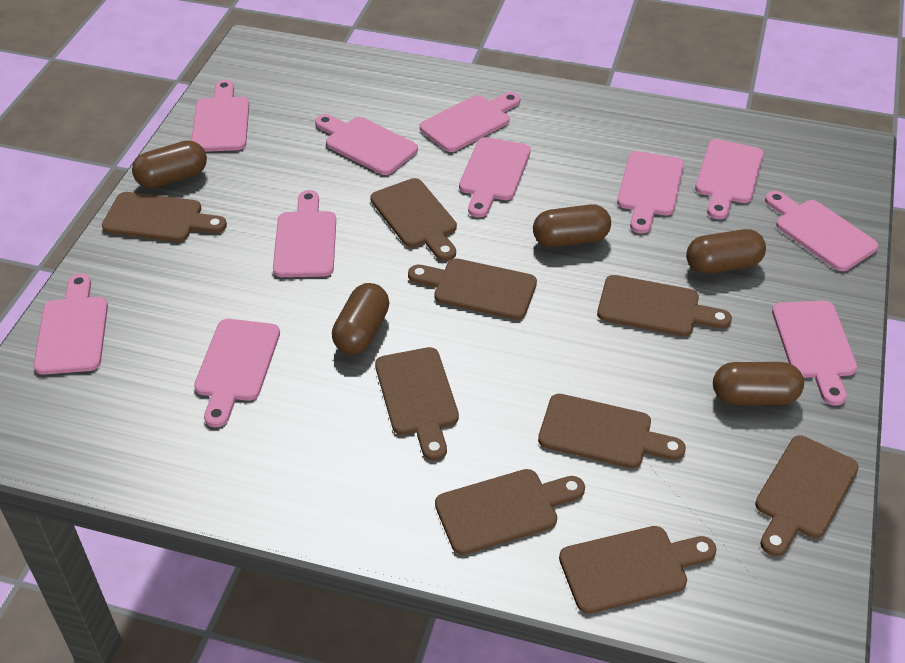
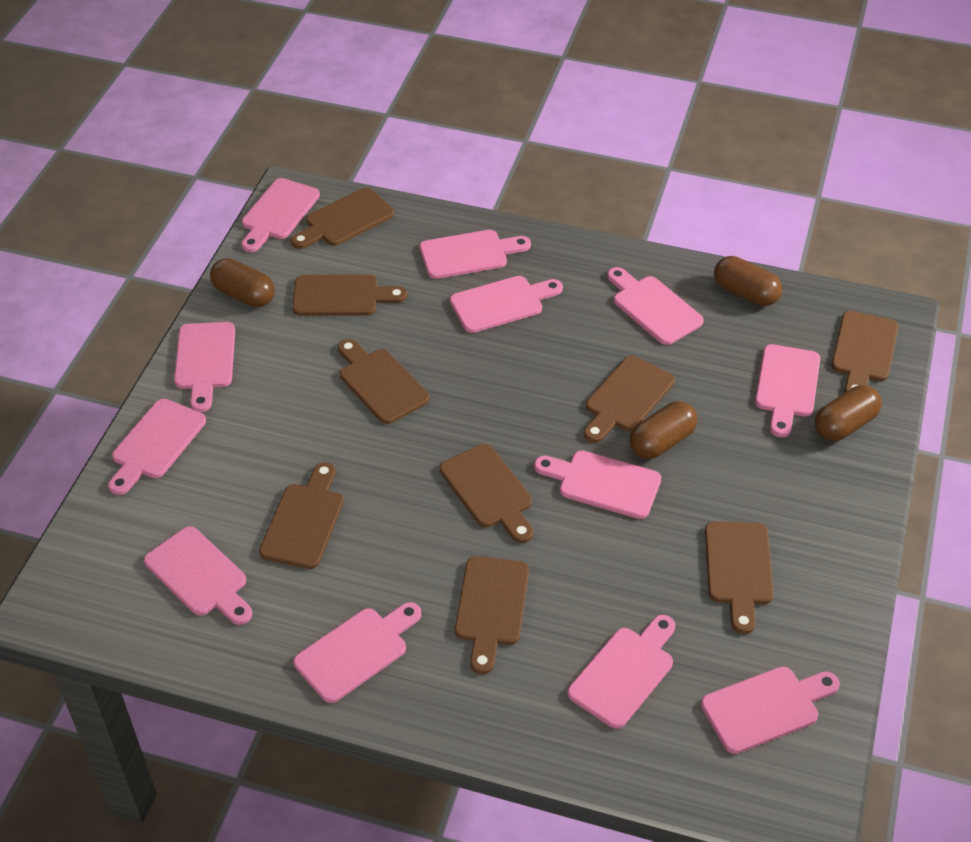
brown capsule: [132,140,207,188] [332,283,389,354] [533,204,611,247] [686,229,766,274] [713,362,804,405] = 5 -> [210,258,275,307] [630,401,697,459] [714,256,782,306] [815,385,882,441] = 4
pink cutting board: [33,274,108,375] [191,80,249,152] [194,319,280,427] [273,190,336,277] [315,114,418,175] [420,92,520,152] [459,137,531,217] [617,151,684,234] [695,139,764,219] [765,191,878,271] [772,301,857,406] = 11 -> [108,399,206,495] [144,526,252,625] [174,322,235,412] [241,178,320,252] [294,602,421,703] [420,230,531,279] [450,276,563,333] [534,451,661,519] [568,615,675,729] [607,267,704,345] [701,667,840,754] [755,344,820,437] = 12

